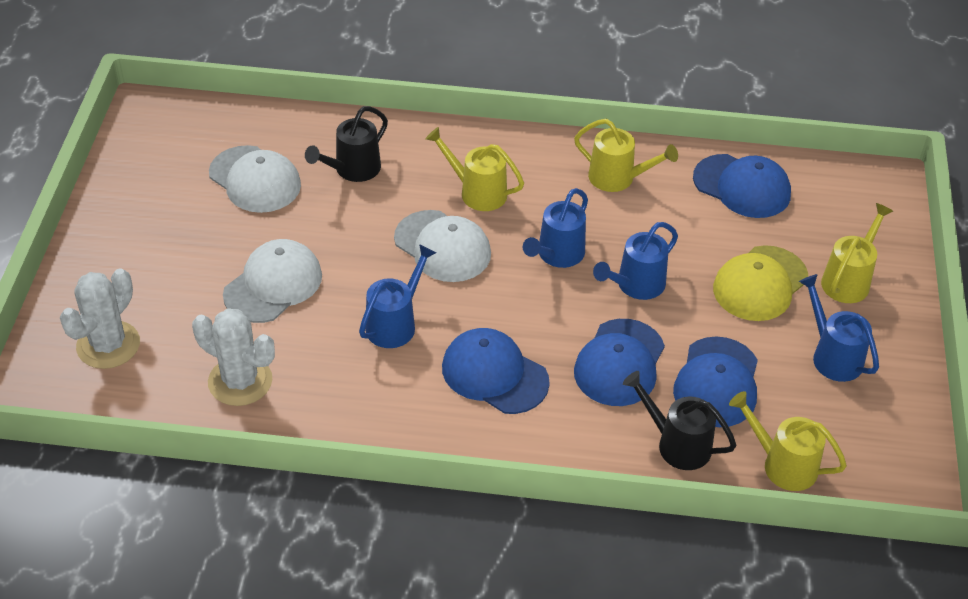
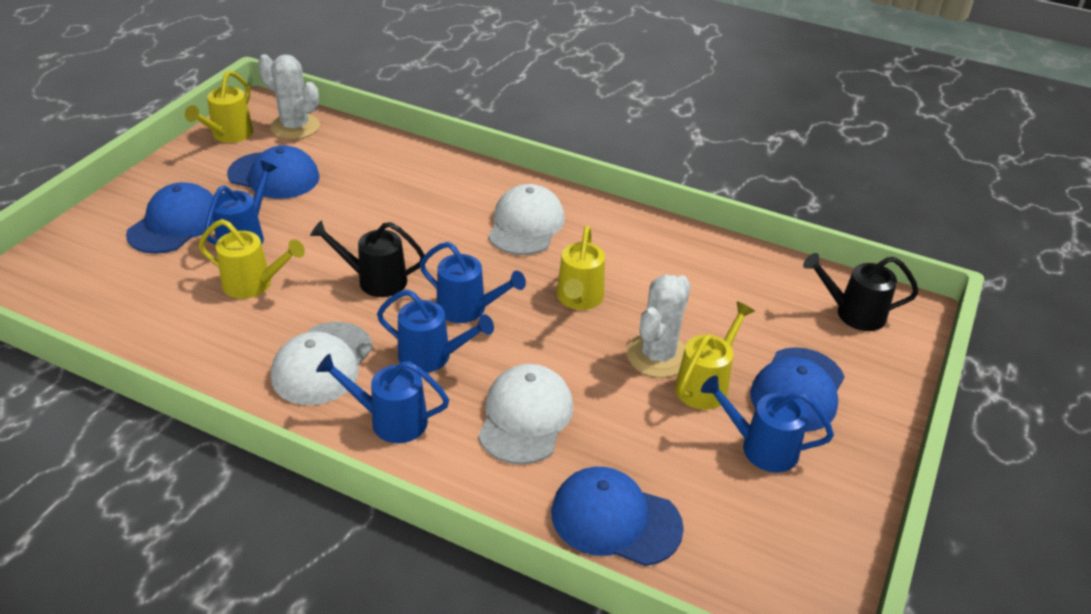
blue watering can: [359,244,436,348] [523,188,588,268] [593,222,678,300] [799,274,879,382] = 4 -> [205,161,277,244] [316,354,449,443] [377,290,494,373] [420,242,526,323] [701,375,834,472] = 5
yellow cap: [713,245,808,321] = 1 -> none = 0

